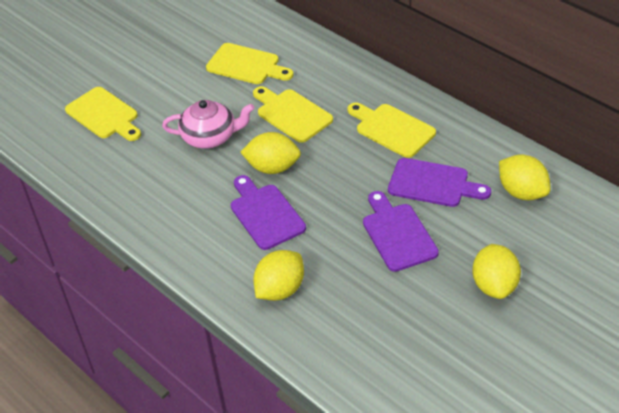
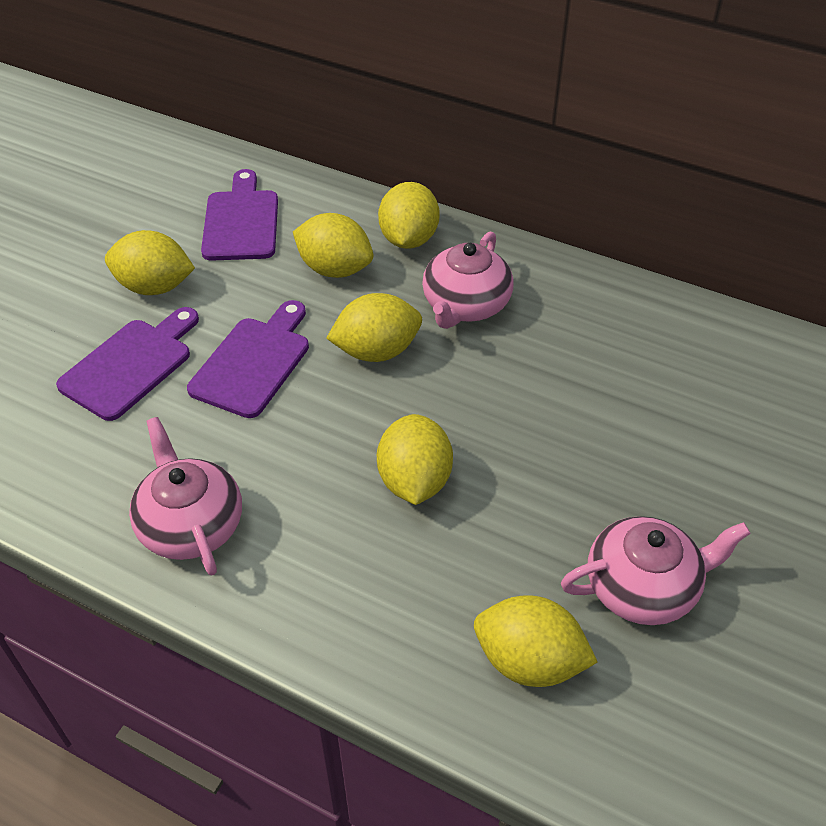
pink teapot: [162,100,255,149] = 1 -> [129,417,242,575] [422,232,513,329] [561,516,751,625] = 3
yellow cutting board: [65,87,141,141] [206,43,294,84] [253,86,333,143] [348,103,436,158] = 4 -> none = 0
yellow lemon: [240,132,301,174] [253,250,304,301] [472,244,521,299] [499,154,551,200] = 4 -> [105,230,195,295] [293,213,374,278] [326,293,422,362] [377,414,453,505] [378,182,440,249] [474,595,597,687] = 6

